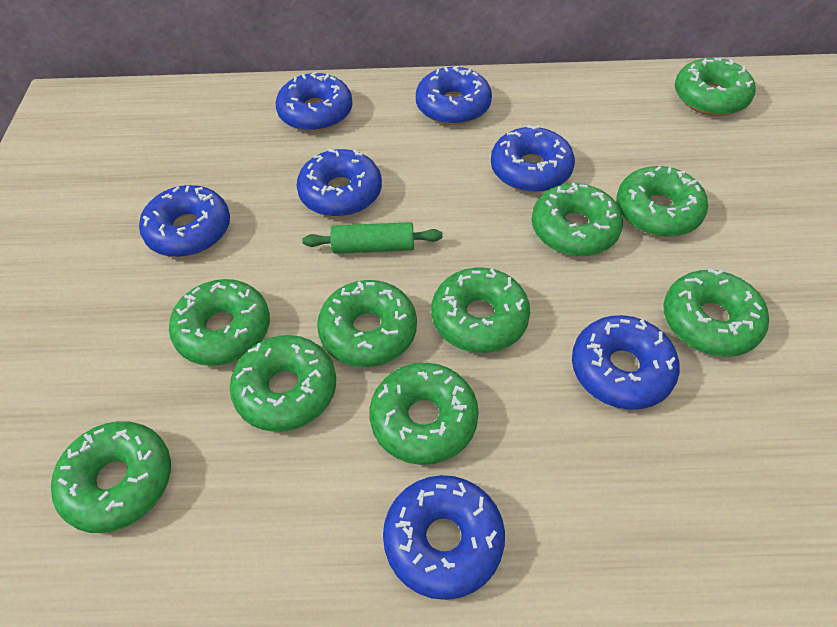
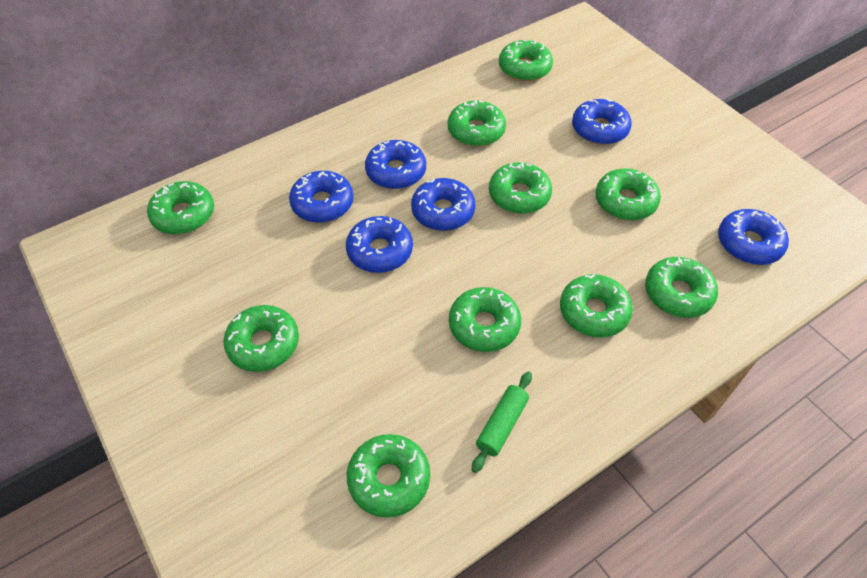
blue donut: [139,185,230,257] [276,72,353,132] [297,149,382,217] [383,475,505,600] [416,66,492,125] [491,125,575,192] [572,315,680,410] = 7 -> [289,171,354,223] [346,216,413,273] [365,140,426,189] [411,178,475,231] [572,98,632,145] [718,209,789,265] = 6

